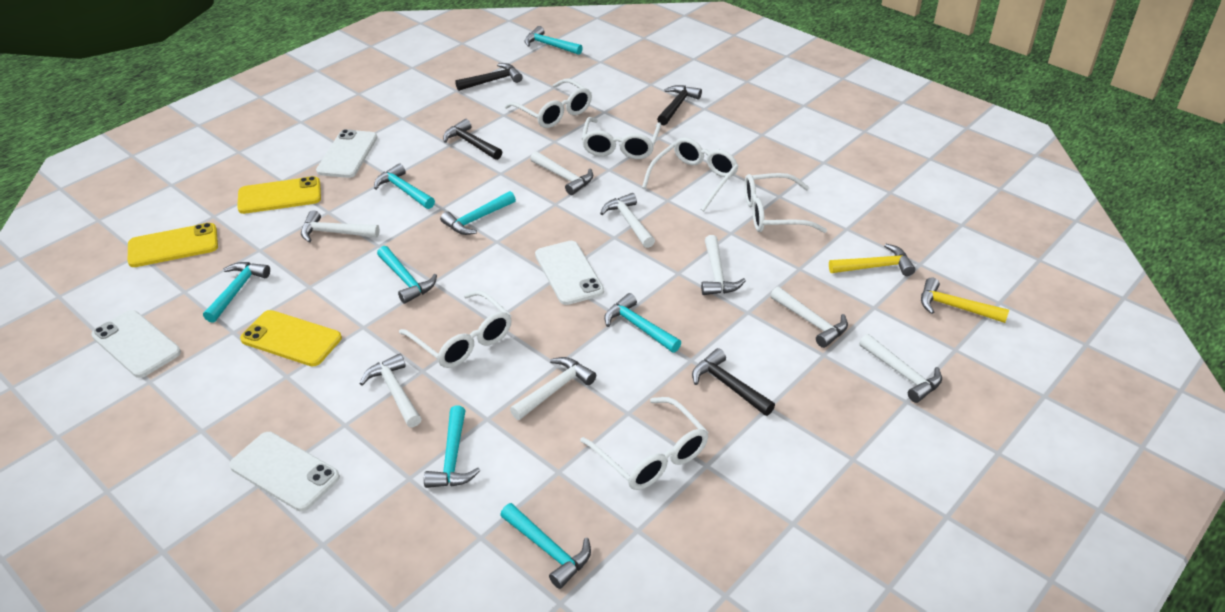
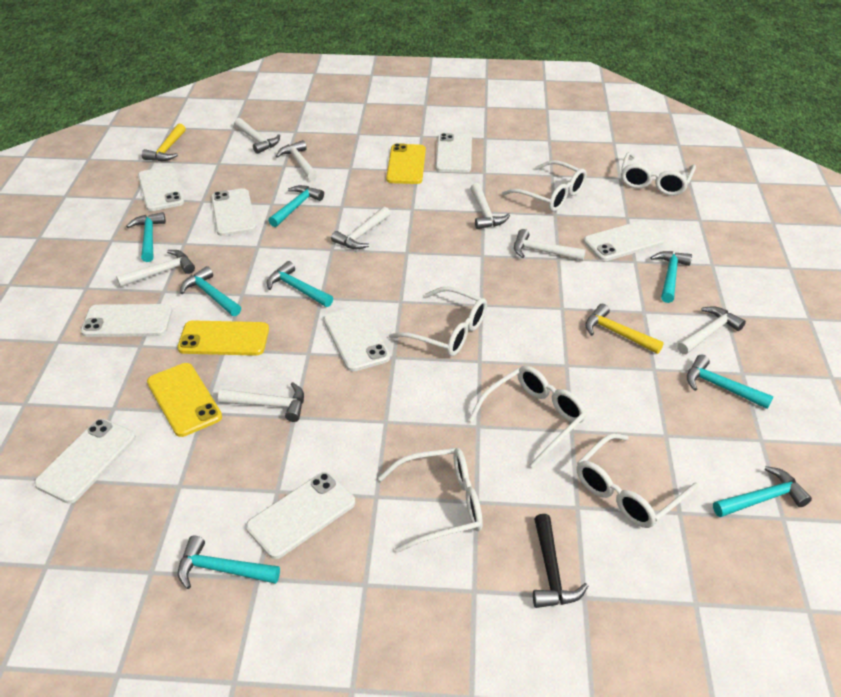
black hammer: [443,119,502,160] [455,63,522,91] [657,85,702,125] [692,348,775,416] = 4 -> [533,514,588,608] = 1
white phone: [91,310,181,378] [229,432,340,511] [316,129,377,178] [535,241,604,305] = 4 -> [34,419,136,504] [81,304,172,337] [138,166,184,211] [211,188,256,236] [246,472,355,559] [324,306,390,372] [436,133,472,173] [584,220,665,261] = 8

